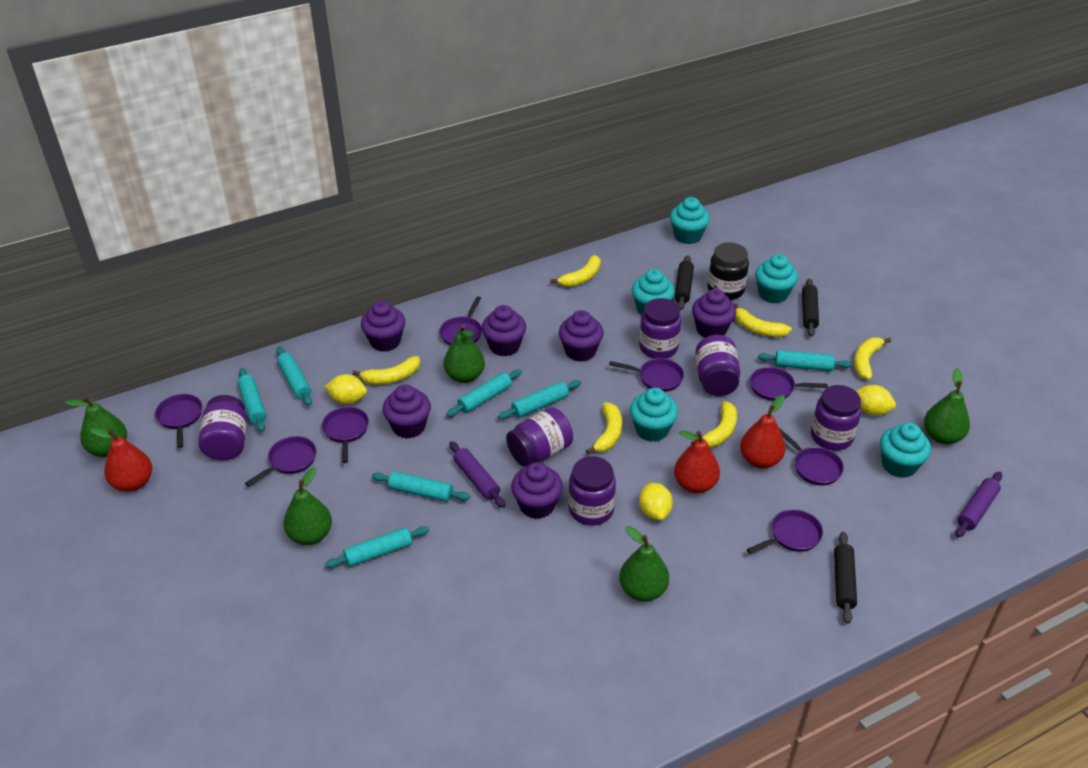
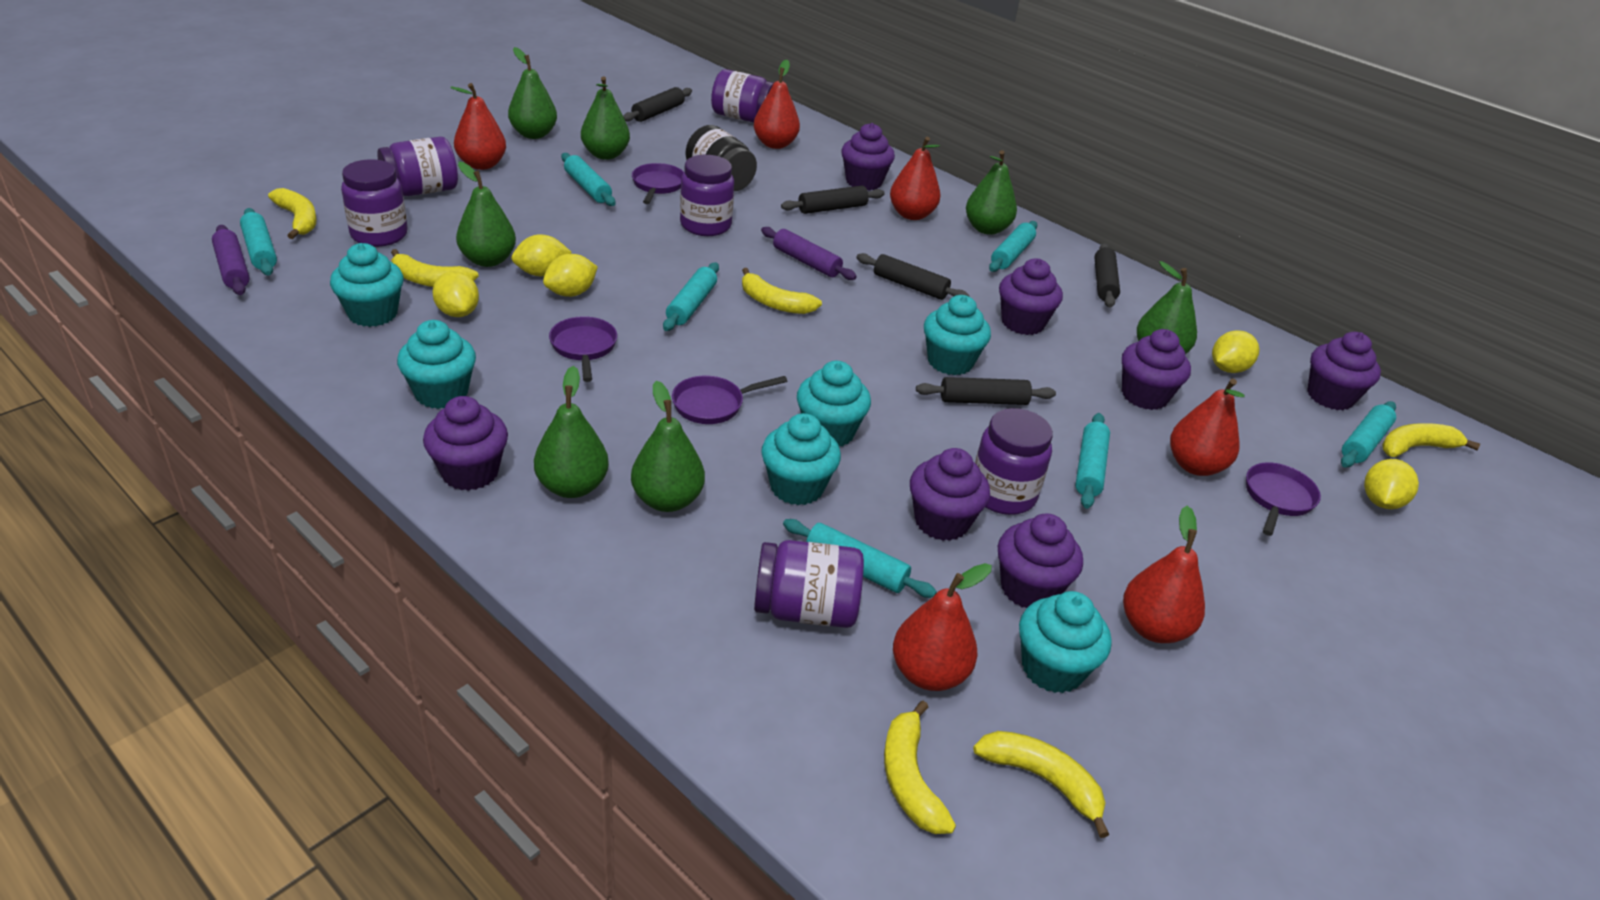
black rolling pin: [674,255,694,310] [802,279,819,337] [834,532,857,624] = 3 -> [623,87,692,122] [781,186,885,214] [856,253,970,300] [916,377,1056,405] [1094,243,1120,308] = 5
green pear: [64,396,127,457] [283,467,332,545] [443,325,485,383] [619,526,669,602] [924,368,970,444] = 5 -> [456,162,516,267] [508,47,557,139] [534,366,609,498] [581,76,630,160] [631,381,705,512] [966,150,1017,235] [1137,261,1197,354] = 7
purple cupcake: [361,301,405,352] [382,385,431,439] [482,305,526,356] [511,462,563,519] [559,310,604,362] [692,289,736,338] = 6 -> [423,396,508,491] [841,123,895,190] [910,448,990,541] [998,514,1083,608] [999,258,1063,335] [1122,329,1191,410] [1307,332,1381,410] = 7
purple pan: [155,394,202,448] [245,436,316,487] [322,407,369,463] [439,296,482,345] [609,358,684,392] [747,509,823,554] [750,367,828,401] [779,428,844,485] = 8 -> [549,316,617,382] [632,163,684,204] [672,376,787,424] [1246,462,1321,536] = 4
red pear: [90,428,152,492] [674,431,720,494] [740,395,786,469] = 3 -> [450,83,506,170] [754,60,800,149] [890,137,941,220] [893,563,992,691] [1123,506,1205,643] [1170,379,1245,476] = 6
turquoise cupcake: [630,388,678,442] [632,269,675,315] [670,197,710,244] [755,254,798,303] [880,423,931,478] = 5 -> [330,243,403,327] [397,320,476,409] [761,413,841,505] [797,361,871,446] [924,295,991,375] [1019,591,1111,693] = 6
yellow lemon: [325,374,367,404] [639,483,673,520] [856,385,896,416] = 3 -> [432,271,479,317] [511,234,572,276] [543,254,598,297] [1212,330,1259,373] [1364,459,1419,509] = 5

